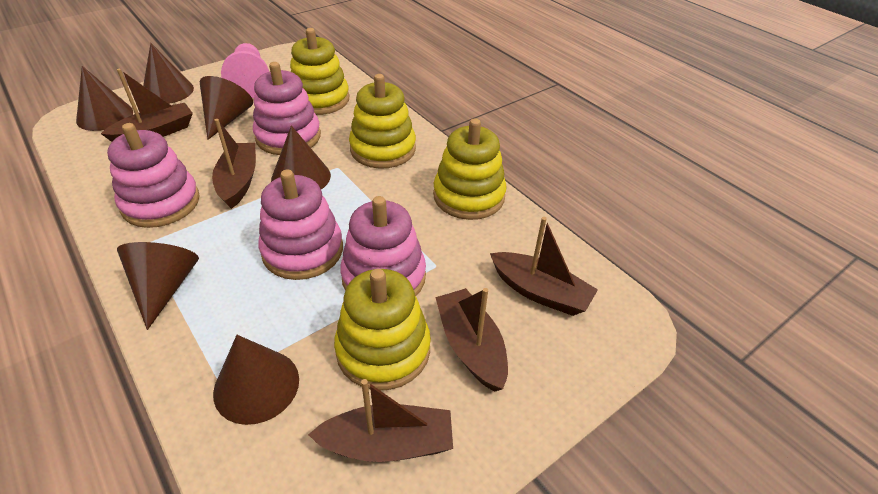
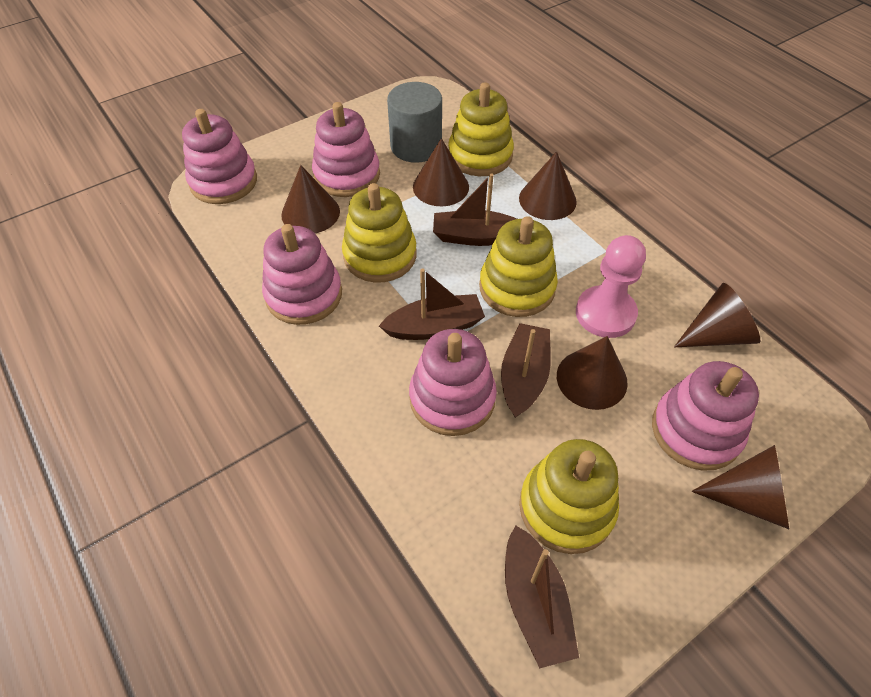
brown boat: [101,69,193,142] [212,119,256,209] [308,379,453,462] [435,288,508,392] [490,217,598,316] = 5 -> [379,268,485,340] [433,173,517,246] [501,323,551,418] [505,525,579,669] = 4
grey cylinder: none = 0 -> [387,82,442,163] = 1
pink stacking toy: [107,123,199,228] [253,62,321,155] [258,170,343,280] [340,196,426,296] = 4 -> [182,109,257,204] [262,224,342,325] [312,102,380,197] [409,329,497,436] [652,361,759,471] = 5

